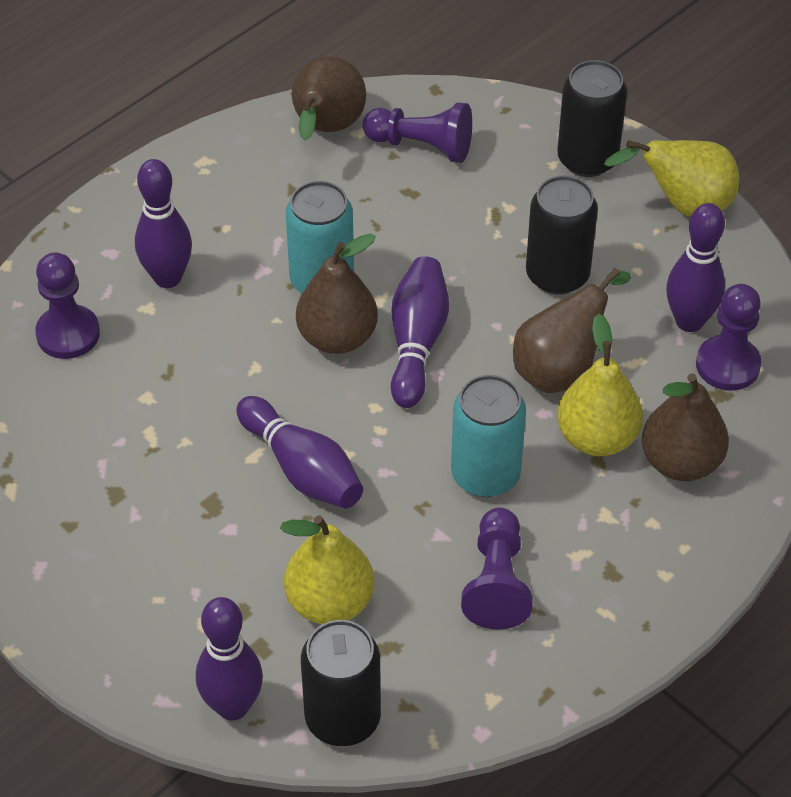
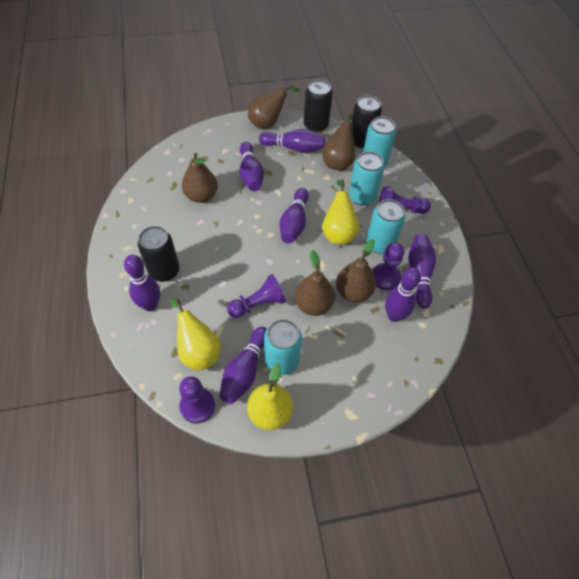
brown pear: [292,56,366,140] [296,234,378,354] [513,268,631,393] [642,373,729,481] = 4 -> [182,153,218,203] [248,83,300,129] [294,250,335,316] [322,112,355,171] [336,239,376,302] = 5
purple bowling pin: [135,159,192,288] [196,597,263,721] [236,396,363,508] [391,256,449,408] [666,203,725,332] = 5 -> [124,255,160,311] [219,327,267,404] [240,142,264,191] [259,129,325,153] [280,188,309,244] [385,267,421,322] [408,234,436,308] = 7
turquoise can: [286,181,354,293] [451,375,526,497] = 2 -> [264,319,302,375] [349,151,384,206] [363,116,396,167] [366,199,405,254] = 4

